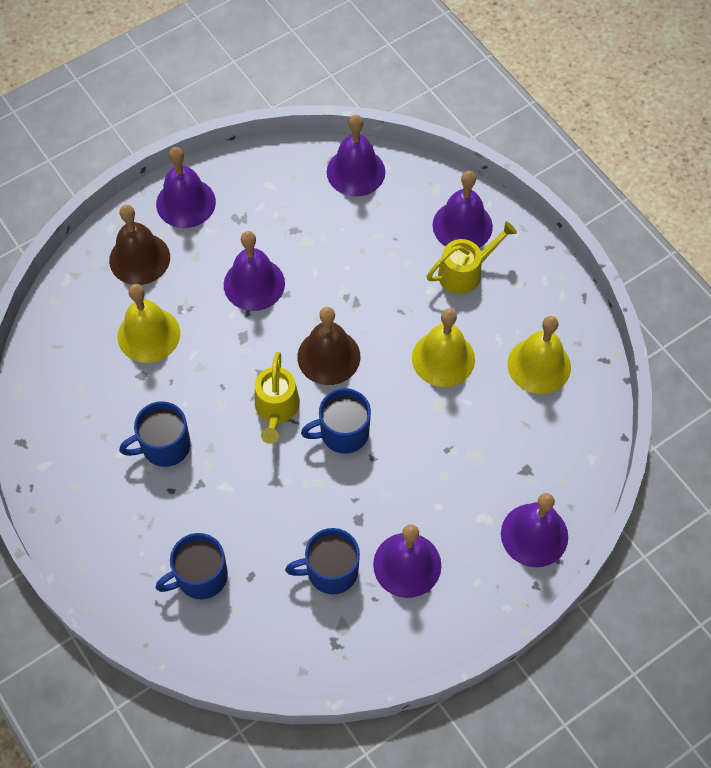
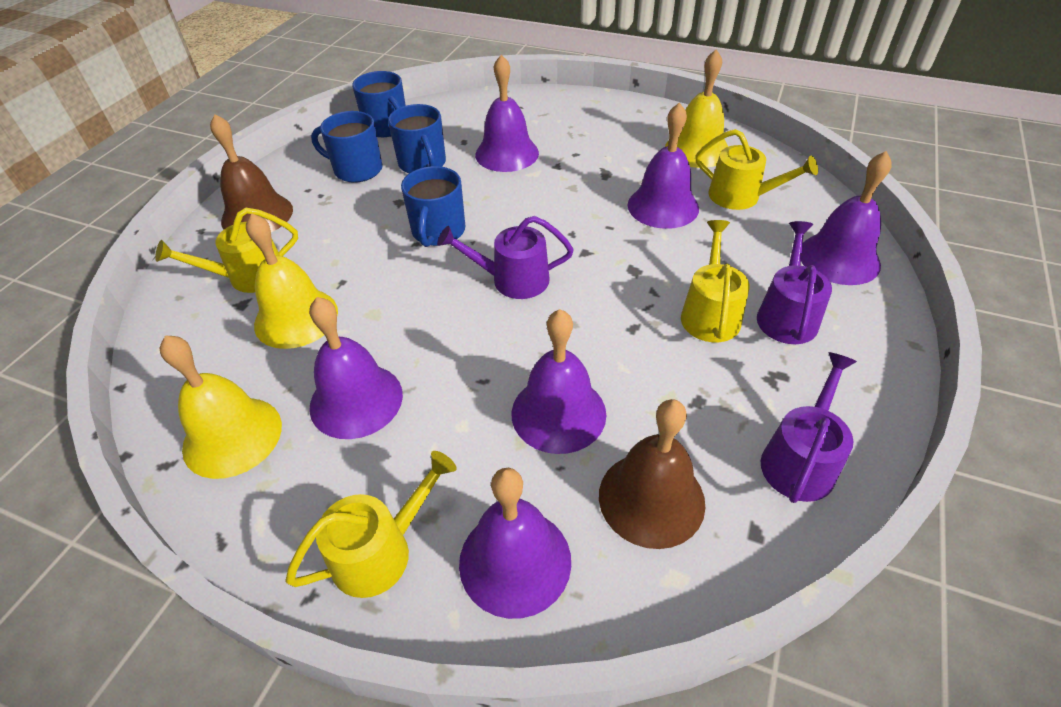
purple watering can: none = 0 -> [437,216,574,299] [757,221,832,344] [761,352,857,503] = 3
yellow watering can: [255,352,300,444] [427,221,517,294] = 2 -> [155,208,298,293] [285,451,457,598] [681,220,750,342] [695,129,818,210] = 4

